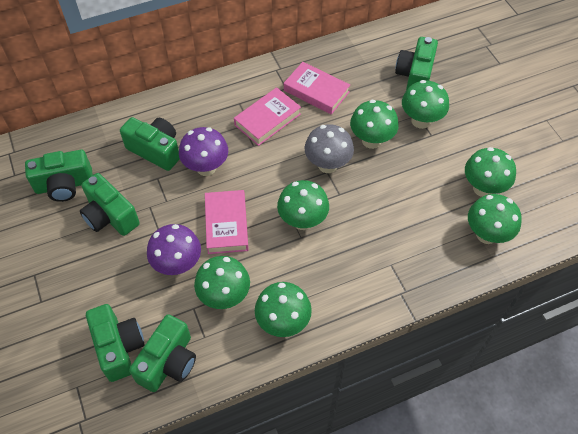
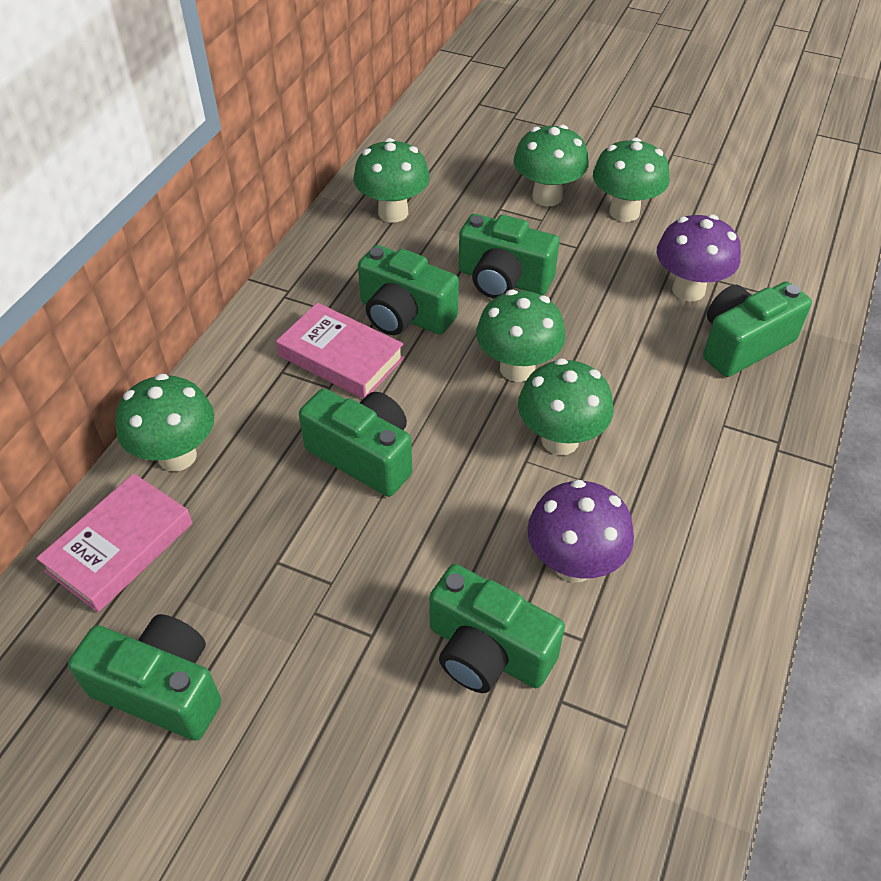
green mushroom: [194,256,250,309] [255,282,312,337] [277,180,329,230] [350,100,399,149] [402,80,449,129] [465,147,516,197] [468,194,522,244] = 7 -> [115,373,214,471] [353,138,430,222] [476,290,566,382] [513,124,589,206] [518,358,613,455] [593,138,669,222] = 6
grey mushroom: [304,124,354,173] = 1 -> none = 0
pink book: [205,190,249,254] [234,87,301,146] [284,62,350,114] = 3 -> [36,473,192,612] [276,302,404,399] = 2

